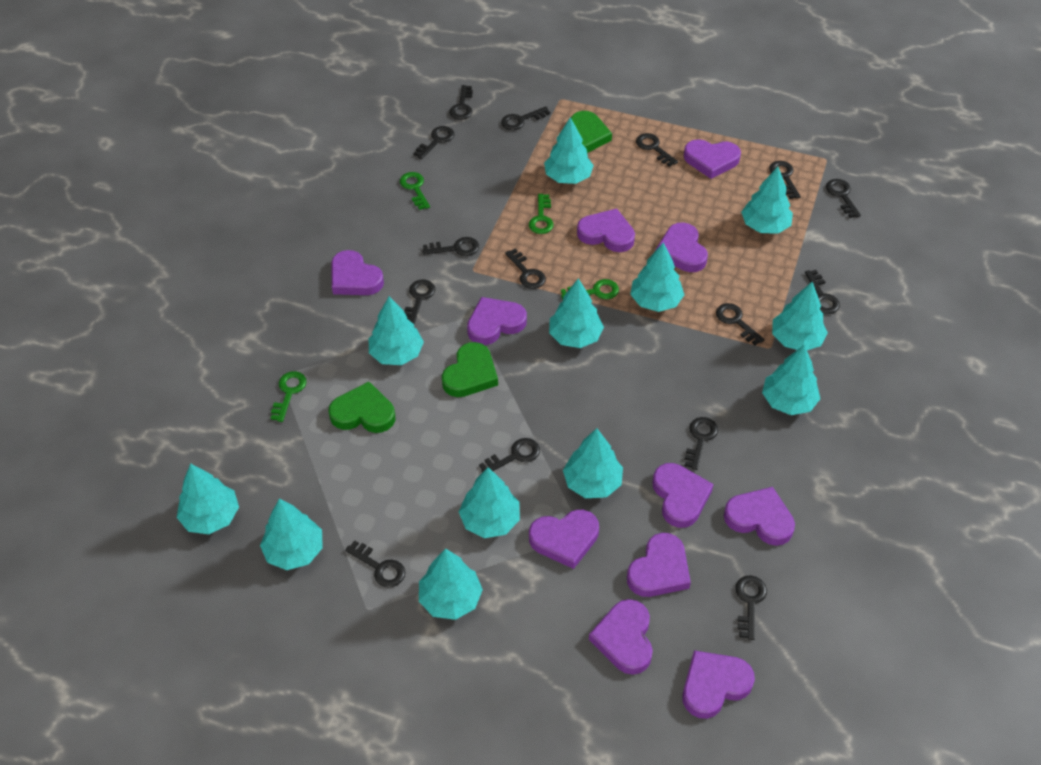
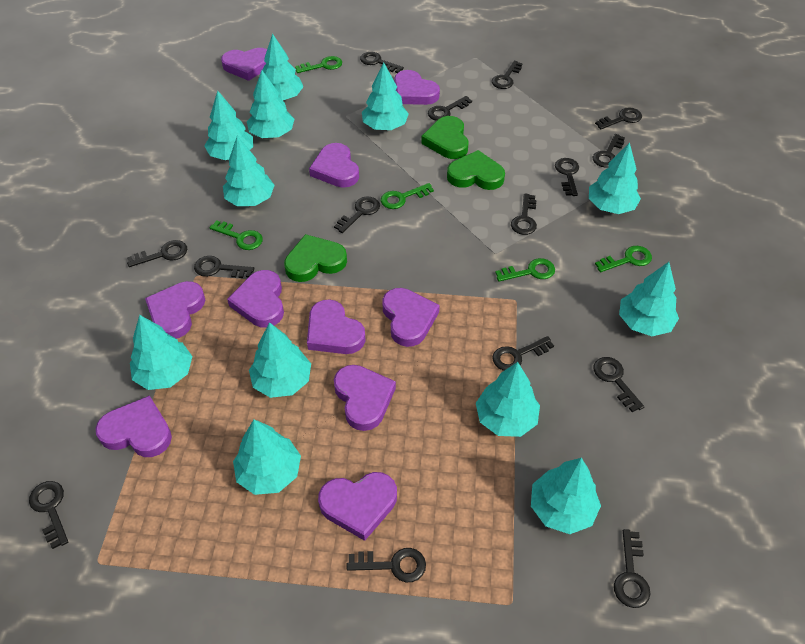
green key: [271,371,307,422] [400,172,430,210] [529,194,554,234] [561,279,619,299] = 4 -> [209,221,263,250] [295,56,342,73] [381,183,434,209] [495,258,555,282] [595,246,652,272] = 5
purple heart: [331,250,384,295] [467,297,527,345] [529,510,599,569] [577,208,635,252] [589,599,653,675] [627,533,691,597] [652,463,714,528] [656,223,708,272] [682,650,755,719] [684,139,741,179] [724,487,795,546] = 11 -> [95,395,172,457] [145,281,205,339] [221,48,267,81] [227,270,284,328] [307,299,366,354] [309,143,359,188] [318,472,397,541] [334,365,396,431] [382,288,440,347] [394,70,440,105] = 10

